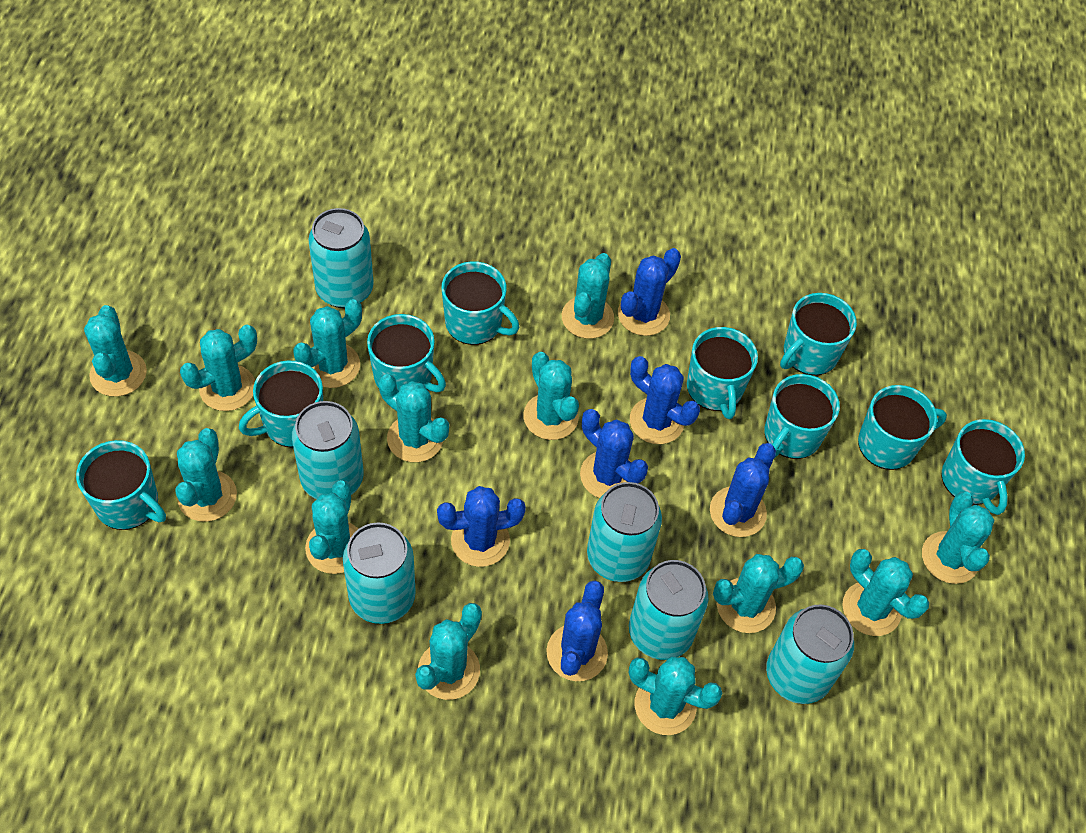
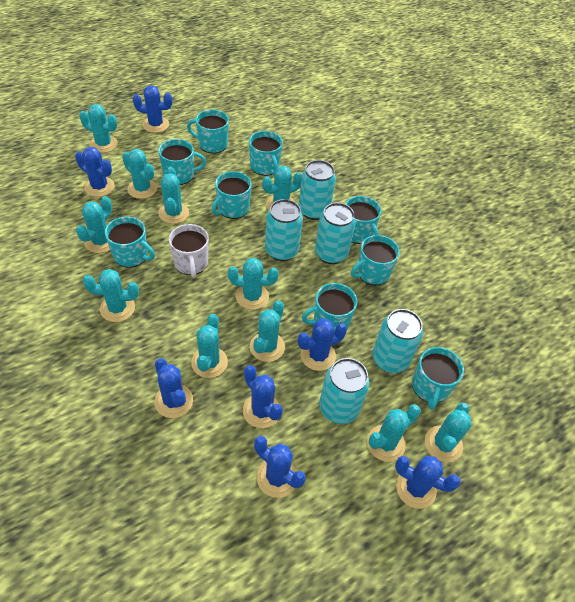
blue cactus: [437,486,526,567] [546,580,608,681] [580,409,648,498] [618,248,681,336] [630,356,700,444] [710,443,776,537] = 6 -> [75,147,115,197] [133,85,172,133] [155,358,193,418] [243,365,283,428] [254,436,306,498] [298,319,347,371] [395,456,461,509] = 7
turquoise cactus: [84,305,147,397] [176,428,237,522] [180,325,257,411] [293,299,362,388] [305,480,358,574] [379,374,449,462] [415,603,482,700] [523,352,579,440] [562,253,614,339] [629,657,722,735] [713,554,804,633] [843,549,929,636] [922,492,994,584] = 13 -> [76,196,112,253] [79,104,118,153] [83,269,139,322] [122,149,157,199] [158,167,189,224] [191,314,228,378] [228,258,279,310] [250,300,285,362] [262,166,302,210] [367,404,421,462] [425,403,471,462] = 11
turquoise can: [292,401,364,499] [308,208,374,309] [343,522,416,624] [587,482,662,582] [629,560,708,660] [766,605,854,704] = 6 -> [265,199,303,261] [299,160,336,220] [315,203,356,264] [319,358,370,424] [372,309,423,373] = 5
white mug: none = 0 -> [169,224,209,278] = 1

